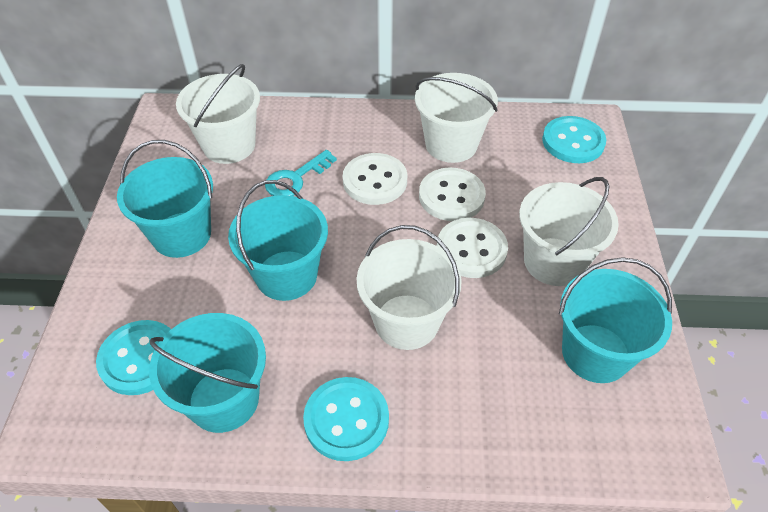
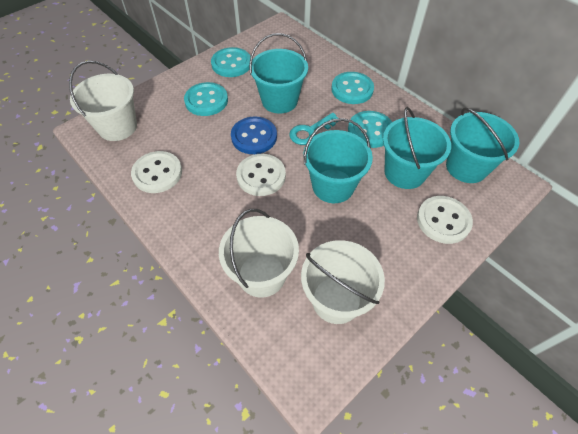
blue button: none = 0 -> [231,117,277,154] = 1
turquoise button: [96,320,171,395] [303,377,389,461] [542,116,606,163] = 3 -> [184,82,228,116] [211,47,251,77] [331,72,374,104] [348,111,392,148] = 4
white bucket: [176,64,260,164] [357,225,462,350] [415,73,498,163] [519,177,619,286] = 4 -> [69,61,137,141] [219,209,299,298] [301,240,385,324] = 3

